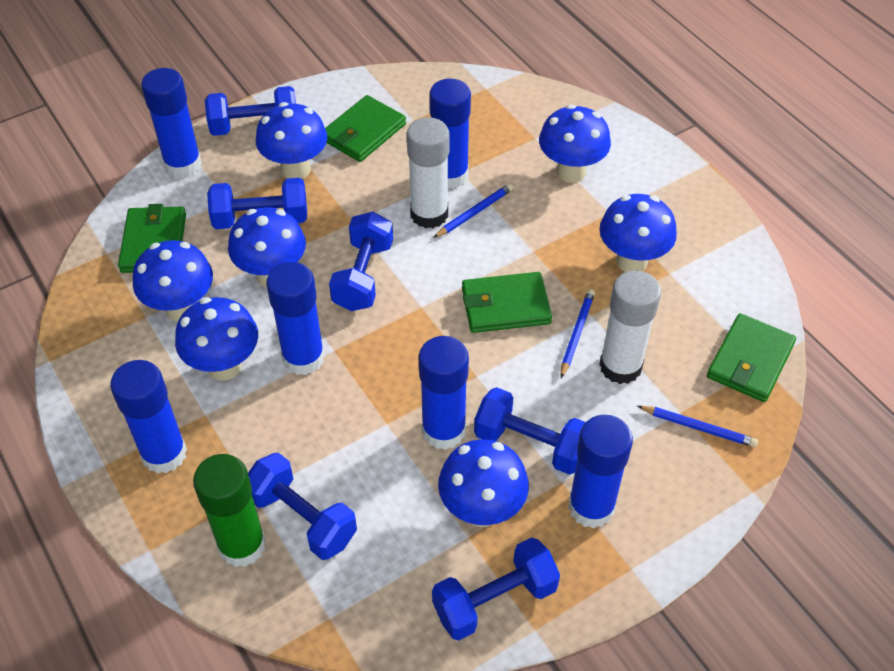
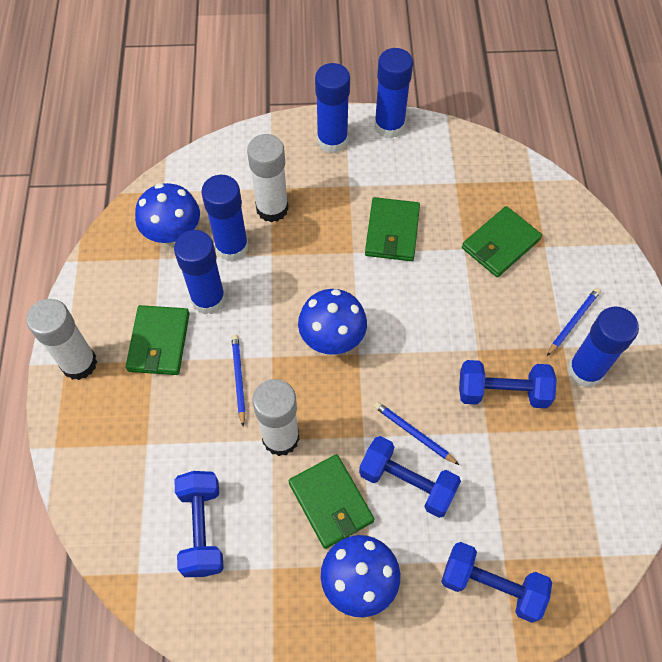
blue dumbbell: [205,86,296,136] [207,178,307,229] [248,453,357,560] [329,211,393,311] [432,538,560,641] [474,387,585,475] = 6 -> [174,471,224,577] [359,436,461,518] [441,542,552,623] [459,360,557,408] = 4
blue glue stick: [110,360,187,474] [141,68,202,178] [266,262,325,375] [419,336,469,450] [429,79,471,189] [568,415,633,529] = 6 -> [174,230,226,314] [201,175,249,261] [315,63,350,153] [374,48,413,139] [567,307,639,388] = 5
blue mushroom: [133,240,213,322] [175,297,258,381] [228,208,306,287] [256,102,327,179] [438,439,529,527] [539,104,611,183] [599,194,677,272] = 7 -> [135,183,200,248] [298,289,367,355] [321,535,400,618] = 3
green glue stick: [193,454,266,567] = 1 -> none = 0
white glue stick: [407,117,449,229] [599,271,661,384] = 2 -> [26,299,97,380] [247,134,289,222] [253,379,300,456] = 3

